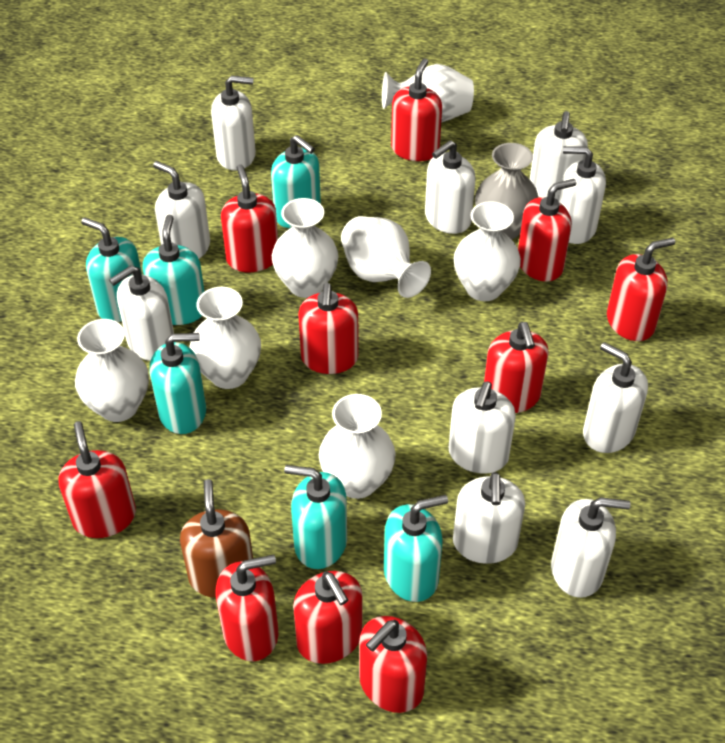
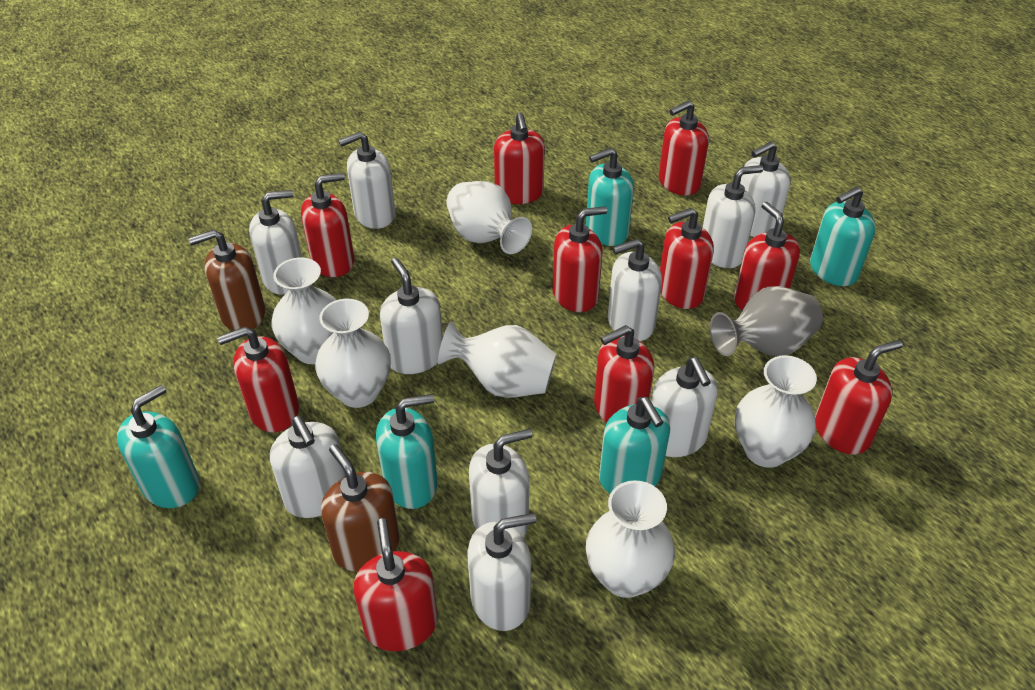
brown soap dispenser: [180,479,253,598] = 1 -> [189,230,265,331] [321,444,400,571] = 2
turquoise soap dispenser: [81,217,142,322] [143,215,205,325] [150,333,206,434] [271,135,321,228] [284,465,347,569] [384,495,448,602] = 6 -> [117,385,200,508] [376,394,438,509] [586,148,634,246] [599,397,670,494] [810,187,876,286] = 5
white vase: [75,319,149,422] [190,287,261,389] [272,198,339,298] [319,394,396,499] [341,216,431,298] [382,64,474,122] [454,201,521,301] = 7 -> [272,257,336,364] [315,299,391,408] [438,321,557,398] [446,181,532,254] [586,480,675,598] [735,355,817,468] = 6

